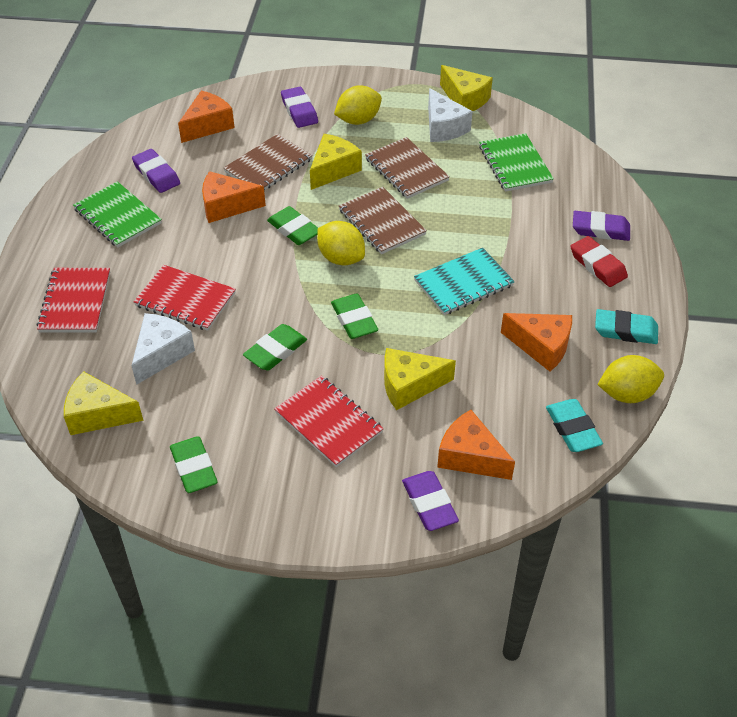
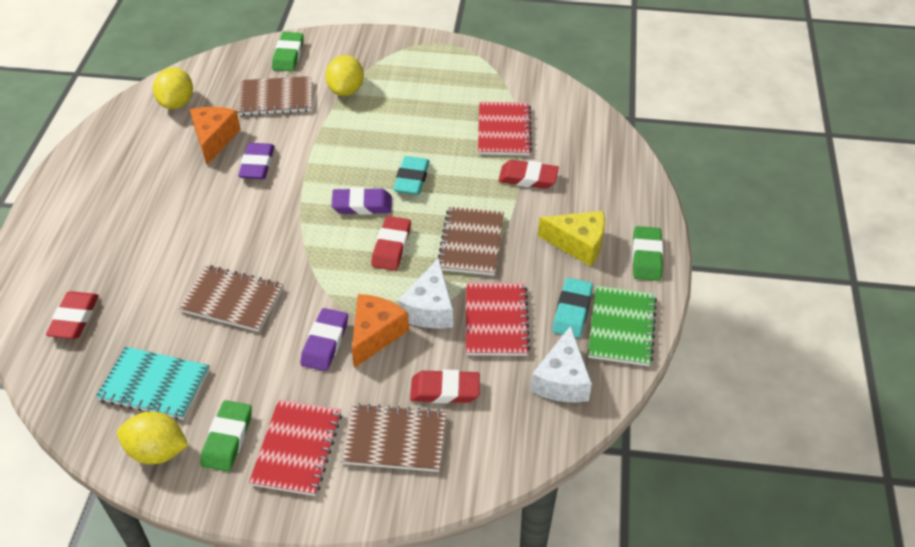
brown notebook: [224,134,313,191] [339,187,427,254] [365,137,450,199] = 3 -> [178,265,283,332] [237,76,312,116] [341,403,446,472] [438,206,504,276] = 4
green eraser: [170,436,218,493] [243,324,307,371] [267,206,318,245] [331,294,378,339] = 4 -> [201,400,252,472] [272,32,304,71] [632,226,663,281] = 3
green notebook: [73,181,162,248] [479,133,554,192] = 2 -> [588,286,657,366] = 1
orange cheese: [178,91,235,143] [202,171,266,223] [437,410,515,480] [501,313,572,372] = 4 -> [190,107,241,165] [352,294,409,368] = 2
purple eraser: [132,149,180,193] [281,87,318,128] [402,471,459,531] [573,211,630,241] = 4 -> [238,143,275,179] [300,308,348,371] [331,187,392,215] = 3
red eraser: [570,236,628,287] = 1 -> [46,291,99,339] [371,216,411,271] [410,369,480,403] [498,160,559,189] = 4
yellow cheese: [64,371,144,435] [310,134,362,190] [384,348,456,410] [440,65,493,111] = 4 -> [538,211,605,266] = 1

